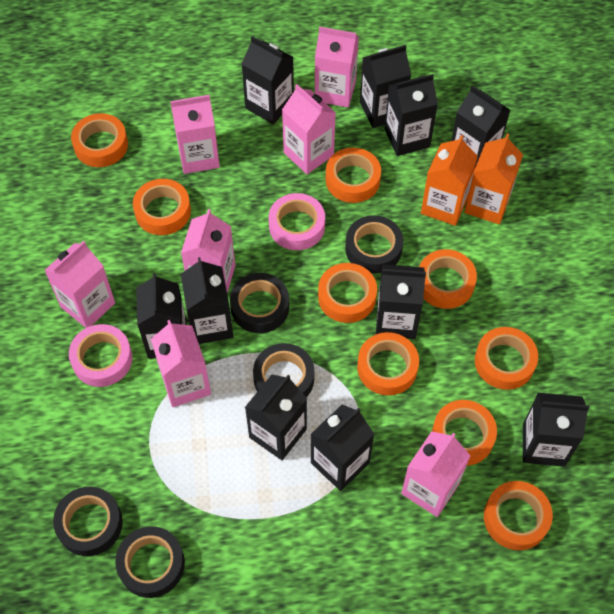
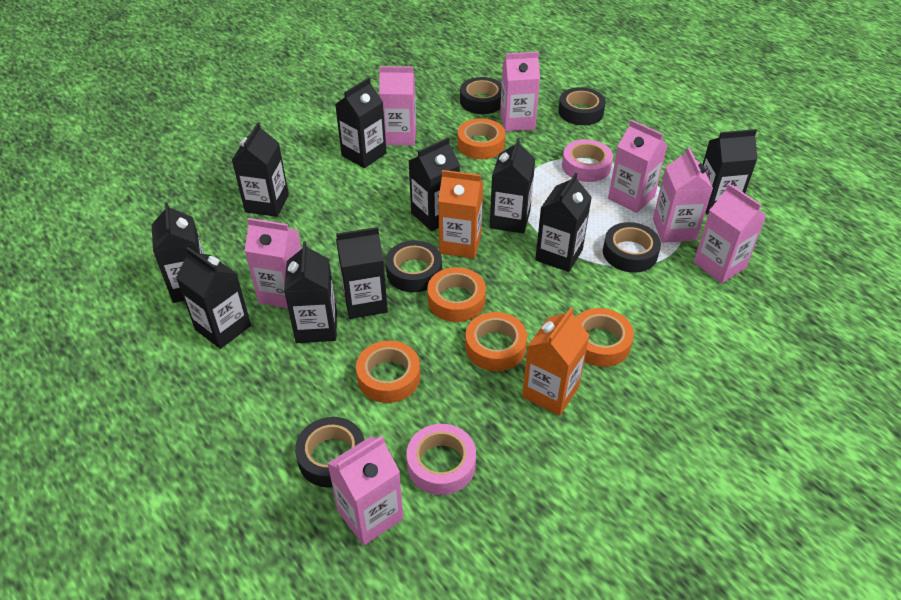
orange tape: [71,113,128,167] [133,179,191,235] [318,263,377,323] [326,148,381,203] [357,332,419,395] [419,249,477,309] [432,400,497,466] [475,327,538,390] [484,481,553,550] = 9 -> [356,341,420,403] [427,267,486,322] [457,118,505,159] [465,312,527,371] [576,308,634,367] = 5

